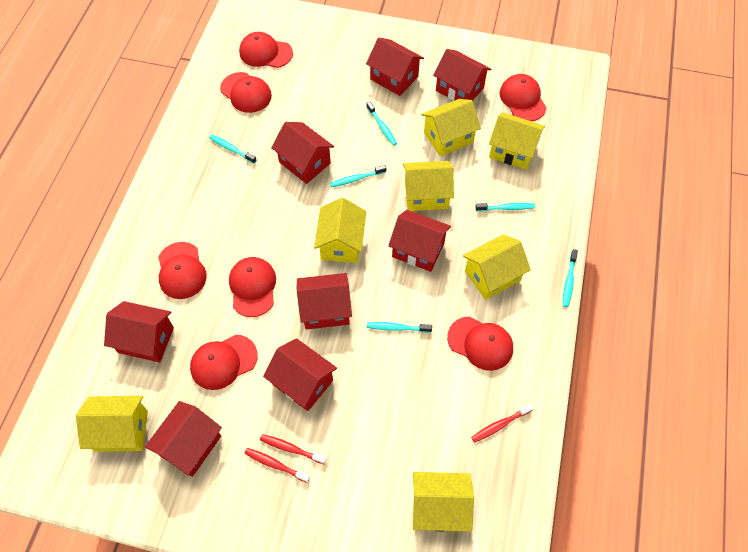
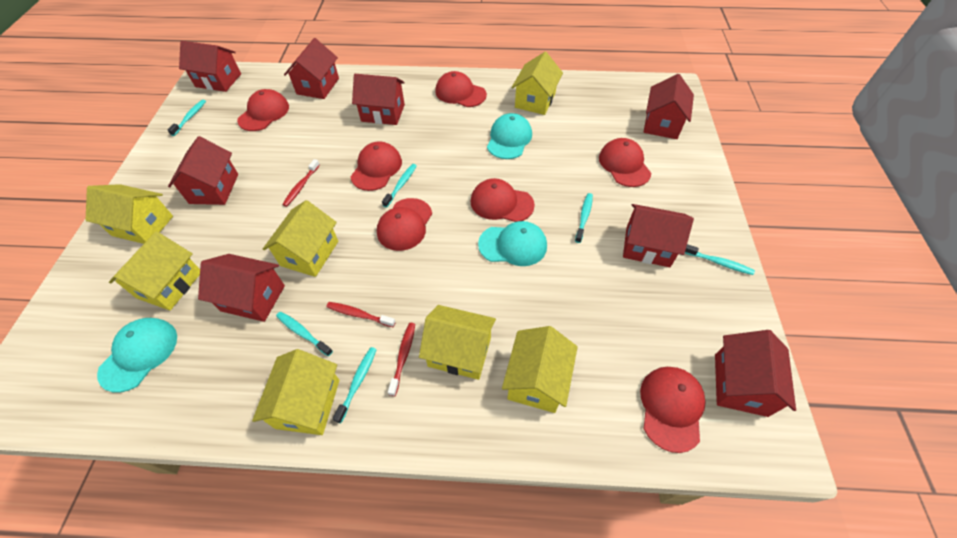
turquoise cap: none = 0 -> [97,318,177,393] [478,221,547,266] [487,113,532,159] = 3

